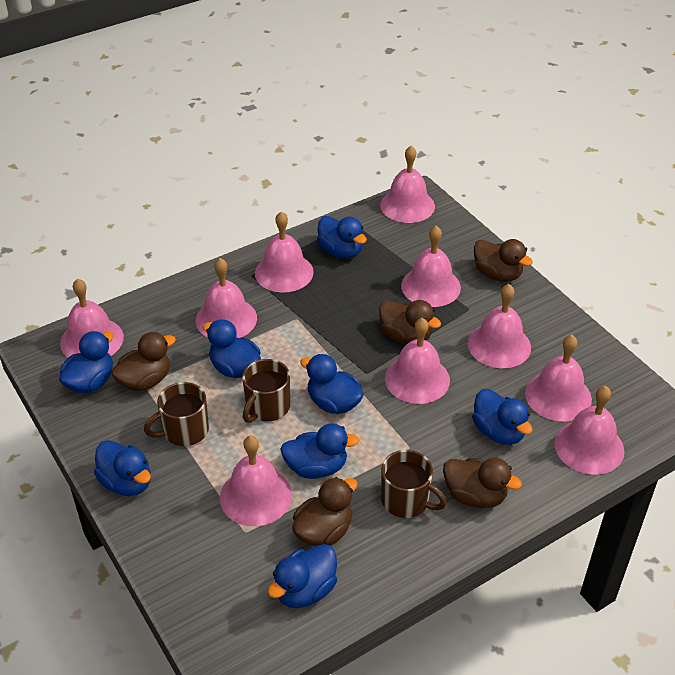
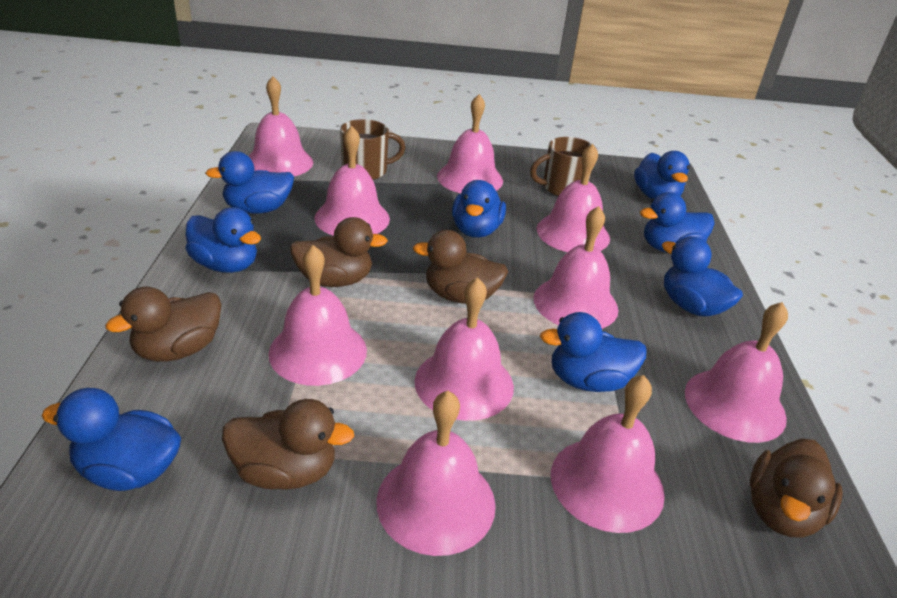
brown mug: [144,382,209,446] [242,359,290,423] [381,450,447,518] = 3 -> [340,119,406,180] [530,137,596,196] = 2

